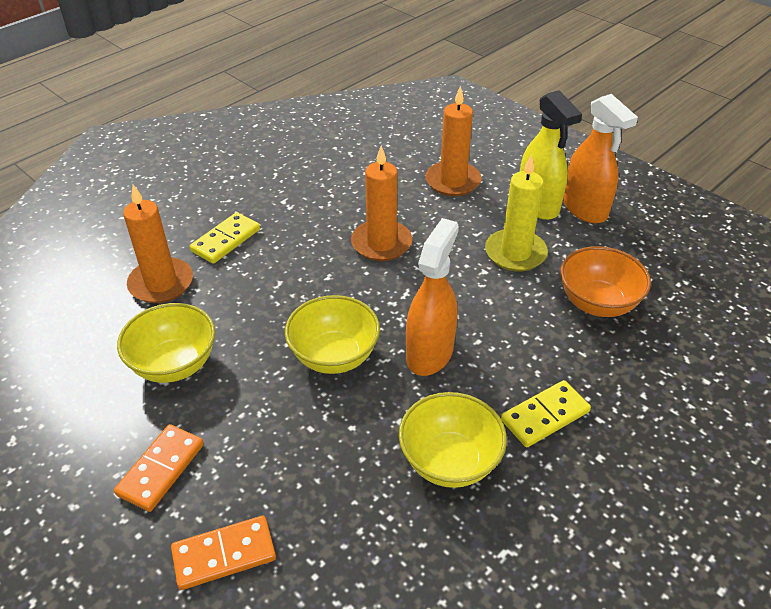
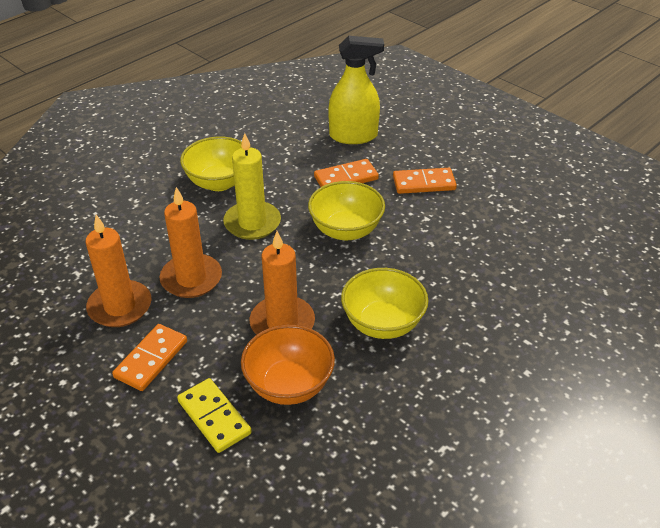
orange domino: [114,424,204,512] [171,516,276,590] = 2 -> [112,324,187,391] [314,159,379,187] [393,168,457,194] = 3
orange spray bottle: [406,218,459,376] [563,94,638,223] = 2 -> none = 0
yellow domino: [190,212,260,264] [501,380,591,447] = 2 -> [177,378,252,453] = 1

